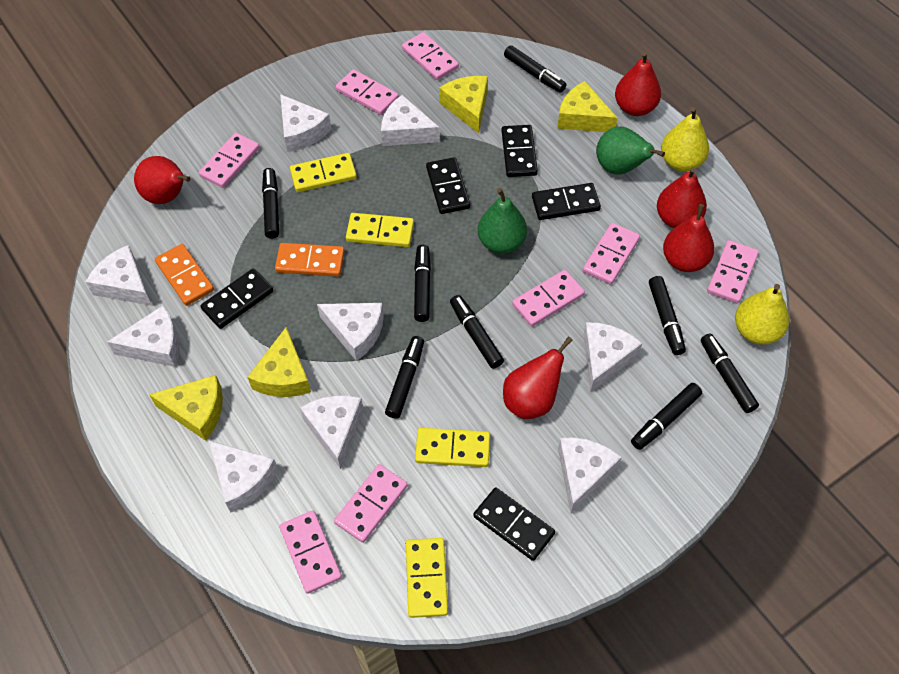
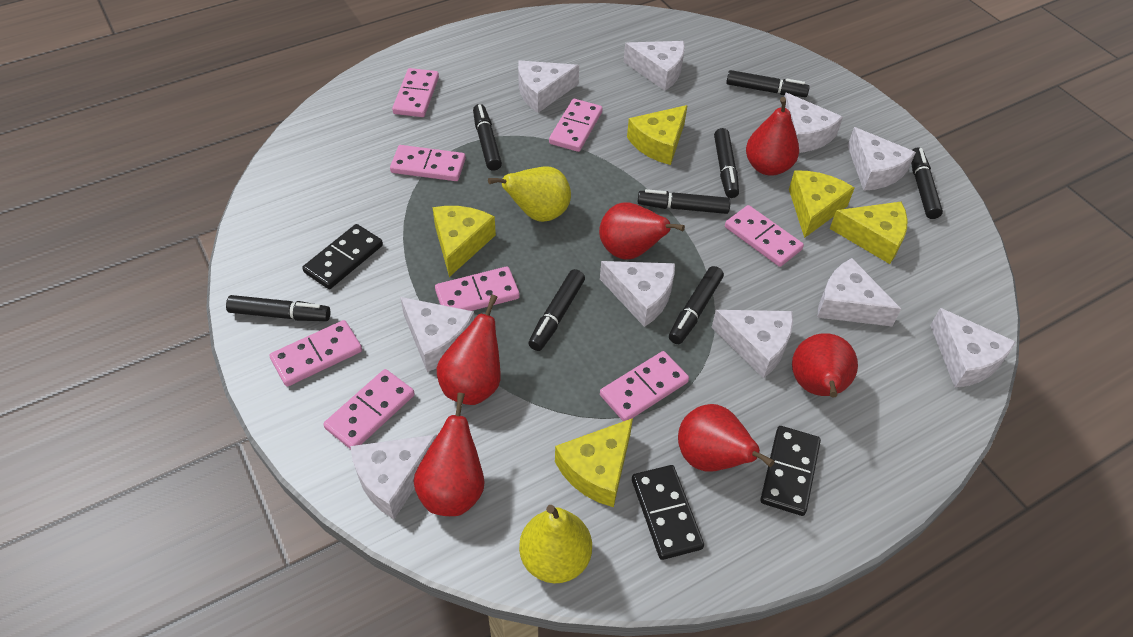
black domino: [200,269,273,329] [426,157,470,214] [473,488,555,561] [502,125,538,177] [532,183,601,220] = 5 -> [302,224,383,289] [632,465,704,560] [760,426,821,516] = 3
green pear: [478,188,527,254] [596,126,665,174] = 2 -> none = 0
orange domino: [155,244,214,306] [275,243,345,277] = 2 -> none = 0
red pear: [134,156,191,204] [503,337,573,419] [615,51,661,116] [657,167,707,228] [663,204,715,272] = 5 -> [413,393,484,516] [437,295,501,405] [599,202,685,260] [678,404,774,472] [746,97,799,176] [792,333,858,397] = 6
white cheese: [86,245,152,306] [107,305,180,367] [209,441,278,512] [280,94,332,152] [300,395,364,469] [317,303,384,361] [381,95,440,146] [558,437,622,513] [583,322,642,393] = 9 -> [350,434,437,519] [400,297,475,372] [518,61,579,113] [600,261,675,327] [624,41,685,91] [712,310,793,378] [784,93,843,153] [817,258,901,326] [848,127,916,191] [930,308,1016,388] = 10
yellow cheese: [149,375,223,441] [247,327,311,397] [439,76,488,133] [557,81,617,132] = 4 -> [432,206,496,277] [555,418,633,507] [627,105,688,165] [789,170,854,238] [830,202,908,264] = 5
yellow domino: [290,153,357,192] [346,213,414,247] [406,538,448,618] [415,428,490,467] = 4 -> none = 0

